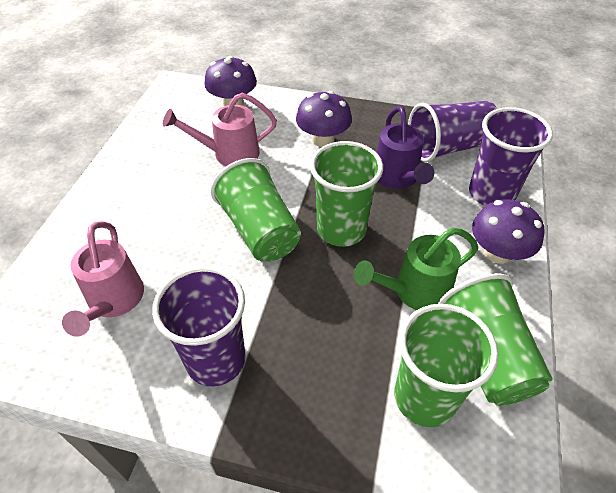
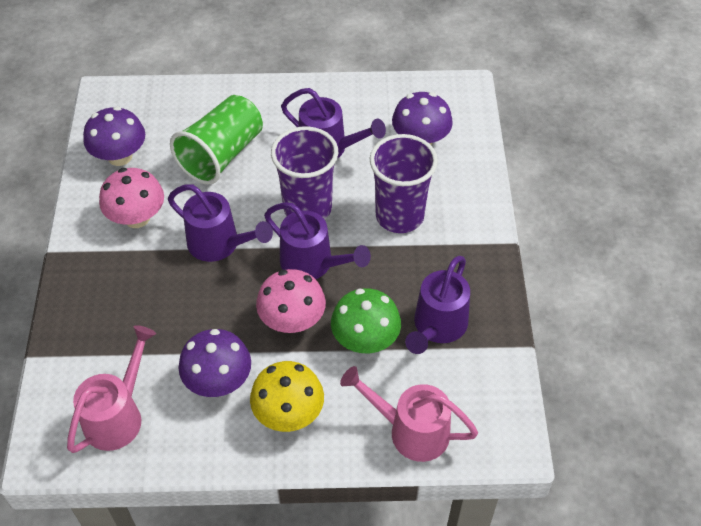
green cup: [211,158,301,262] [310,141,383,247] [394,304,498,427] [438,273,552,406] = 4 -> [170,95,263,185] = 1
green mushroom: none = 0 -> [331,288,401,353] = 1
green watering can: [354,228,478,310] = 1 -> none = 0
pink mushroom: none = 0 -> [99,168,164,228] [256,269,326,333] = 2
purple cup: [152,266,246,387] [408,101,497,162] [469,107,553,206] = 3 -> [271,126,338,220] [370,134,438,233] = 2
purple watering can: [376,106,434,189] = 1 -> [168,184,273,262] [264,202,371,279] [281,88,386,159] [405,256,470,354] = 4
yellow mushroom: none = 0 -> [250,361,324,432] = 1

